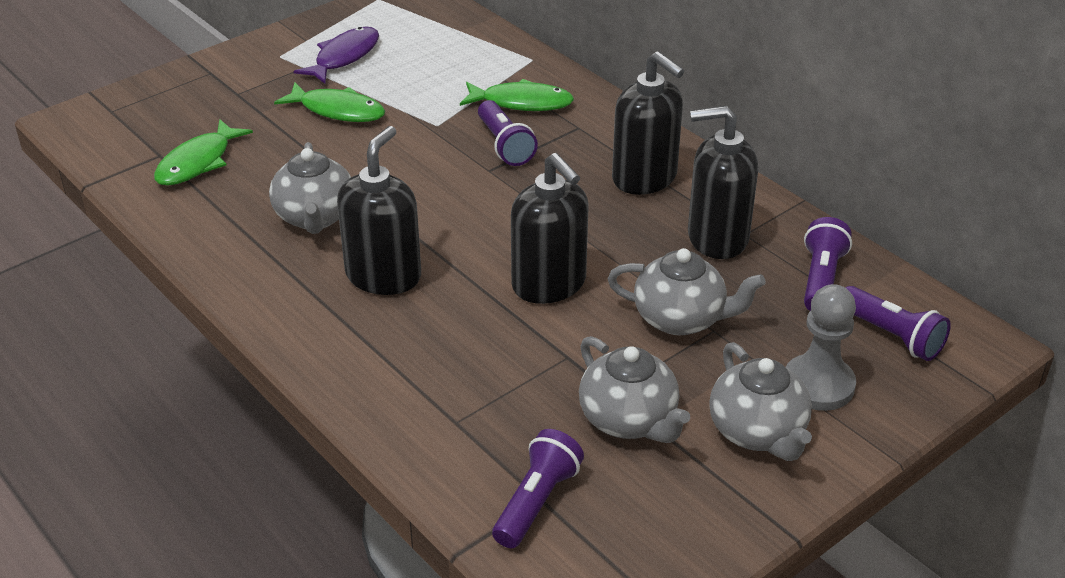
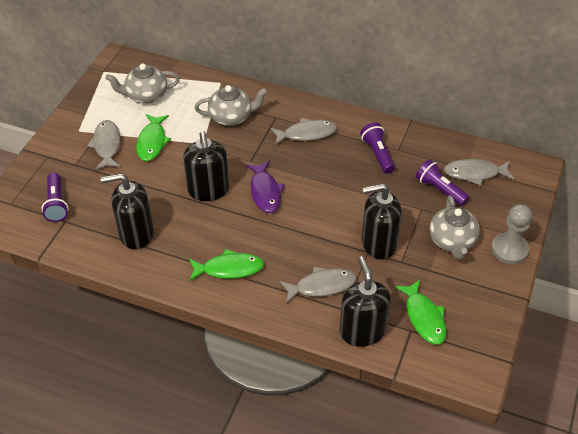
grey fish: none = 0 -> [87,120,121,170] [271,118,337,145] [280,267,357,304] [444,159,514,186] = 4
grey teapot: [269,142,351,234] [579,336,690,443] [608,248,766,335] [709,342,812,461] = 4 -> [105,64,180,104] [194,85,268,126] [430,196,480,260] = 3
purple flashlight: [478,100,538,166] [492,429,584,548] [804,217,852,311] [846,286,951,361] = 4 -> [41,173,69,222] [360,122,395,174] [416,159,469,206] = 3

